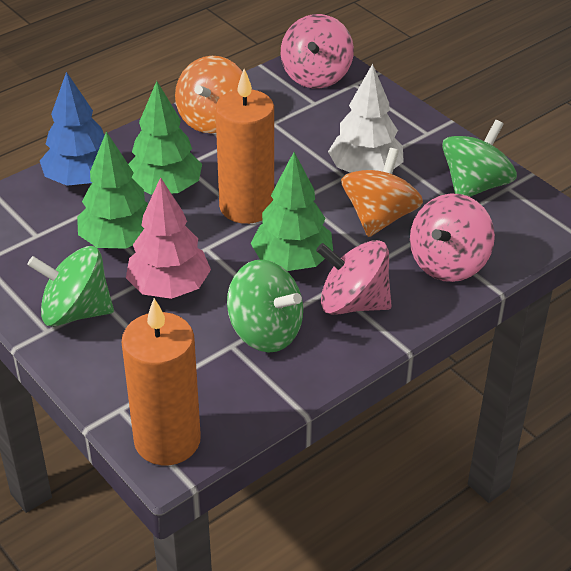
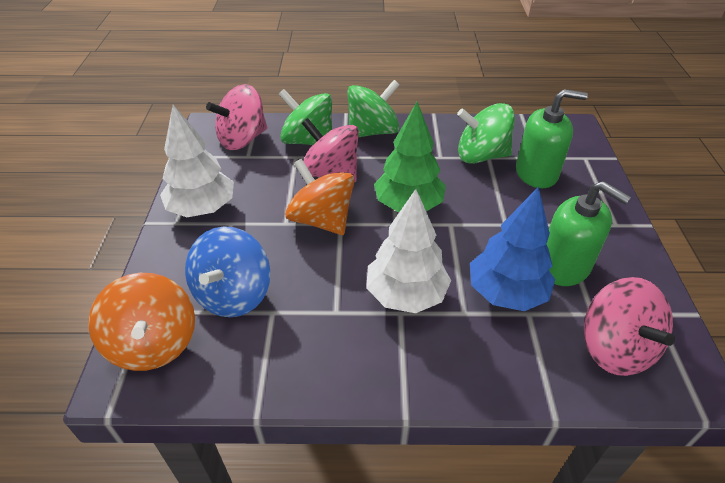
blue spinning top: none = 0 -> [185,226,270,317] = 1
green soap dispenser: none = 0 -> [516,89,588,188] [546,181,631,286] = 2
green tree: [77,131,148,249] [128,81,202,195] [251,152,333,271] = 3 -> [374,102,446,212] = 1
orange candle: [121,298,201,465] [215,69,274,224] = 2 -> none = 0
pink tree: [126,177,211,299] = 1 -> none = 0
white tree: [328,64,404,173] = 1 -> [160,105,234,217] [366,189,451,313] = 2

